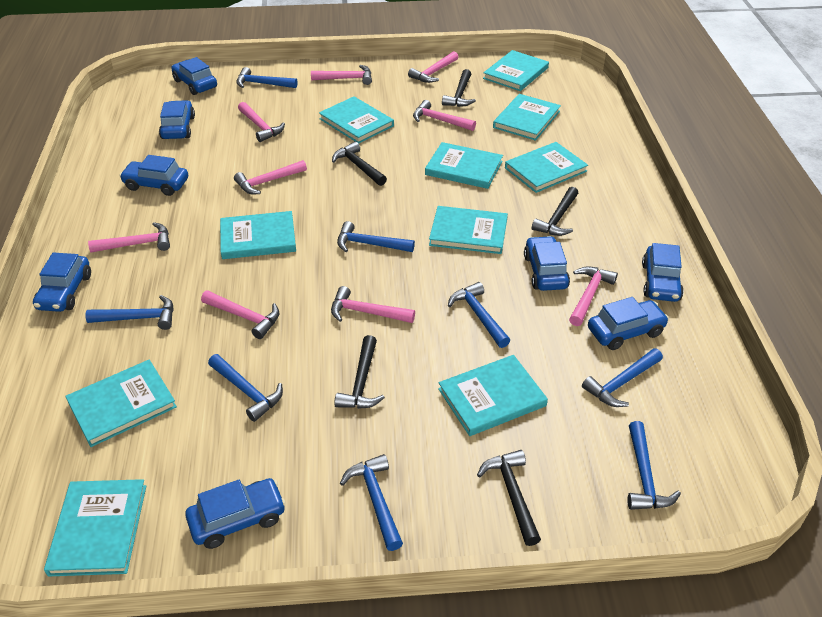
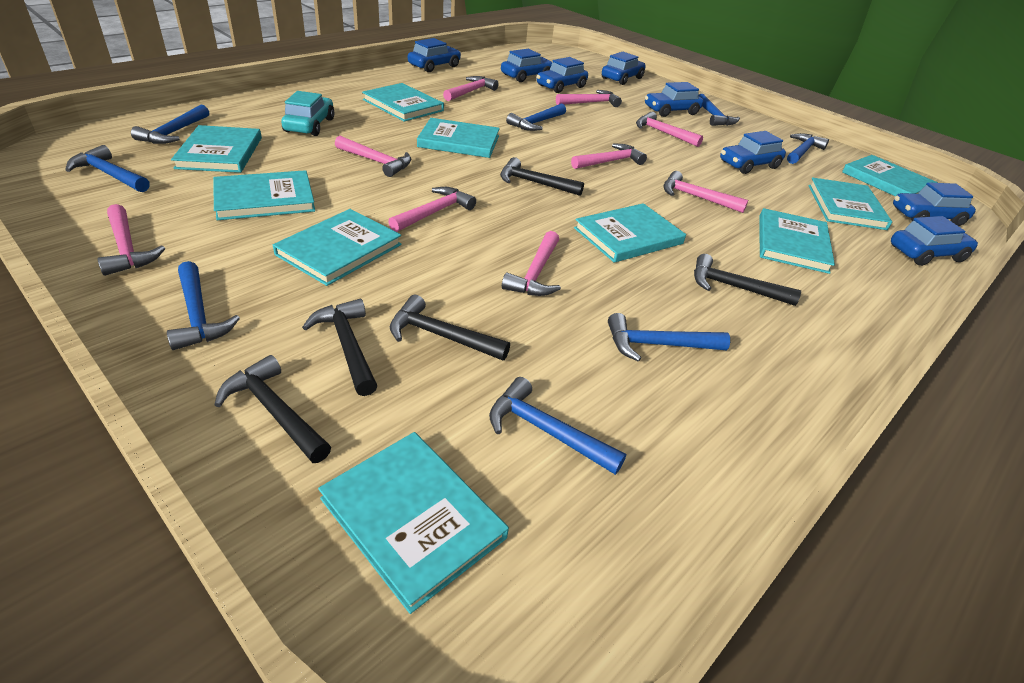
turquoise car: none = 0 -> [281,91,334,136] = 1

